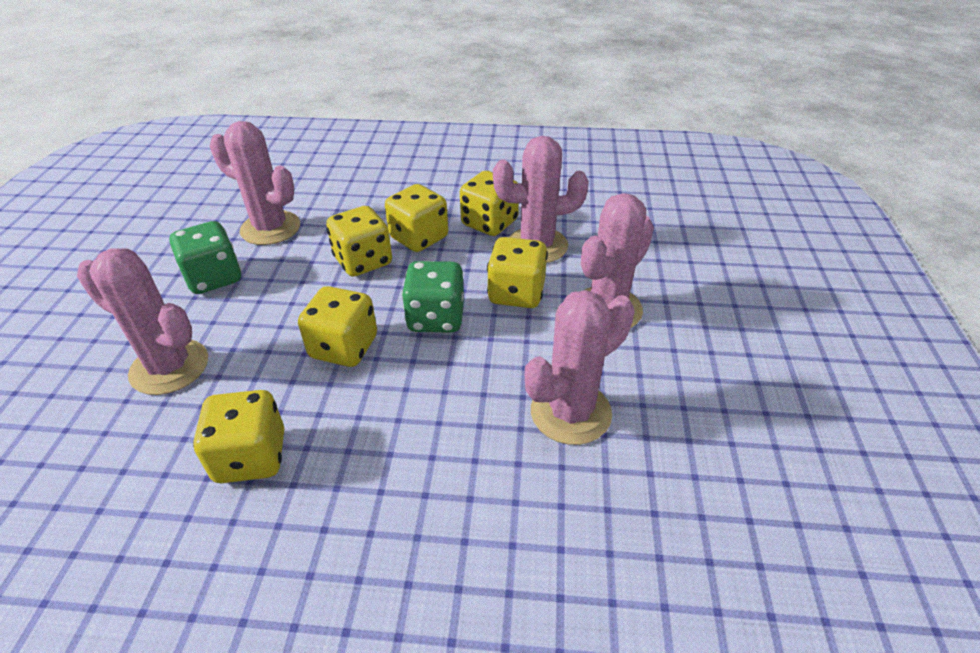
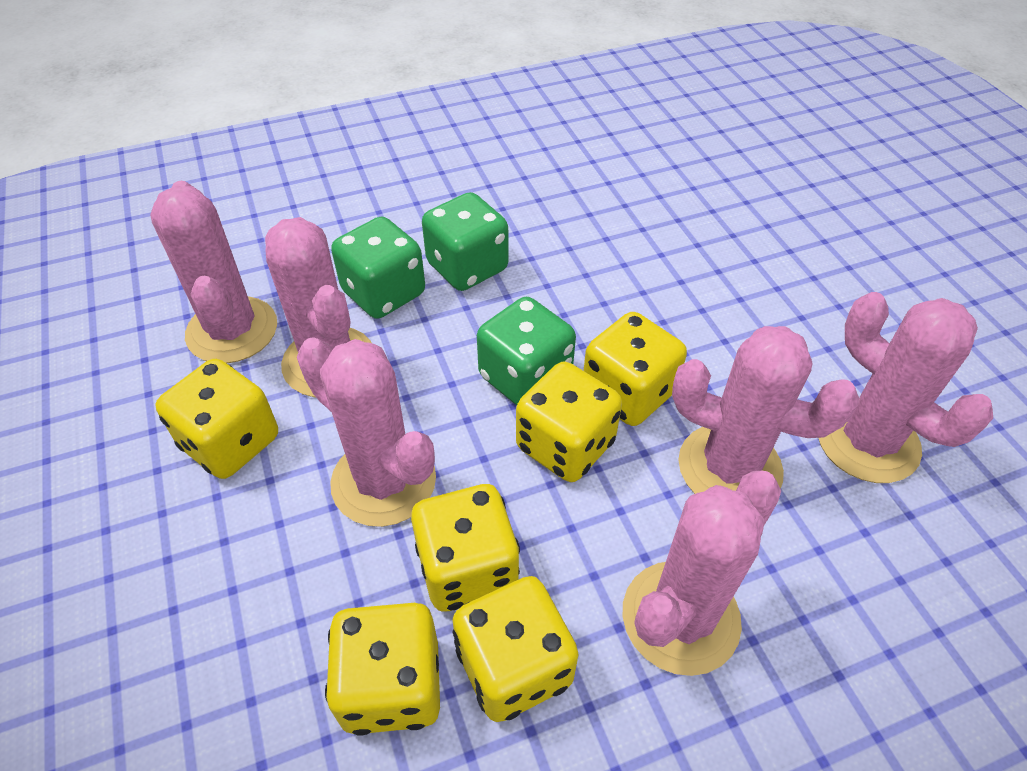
green dice: [169,221,241,294] [402,261,464,333] = 2 -> [331,217,425,319] [422,192,509,291] [477,297,576,405] = 3
pink cactus: [77,248,208,395] [210,121,300,245] [493,136,589,263] [525,290,635,445] [581,193,654,328] = 5 -> [150,181,277,363] [265,217,372,397] [297,337,436,527] [623,471,781,676] [672,326,859,494] [819,292,993,483] = 6

